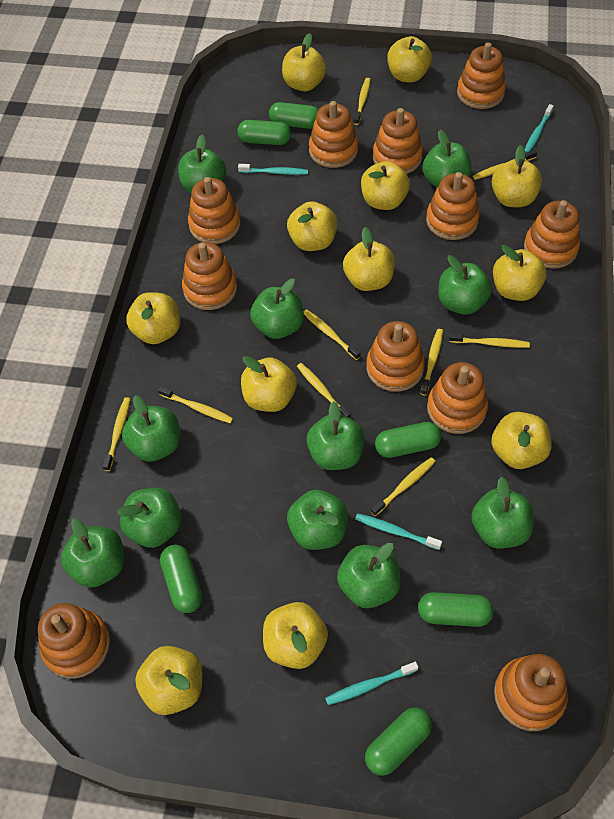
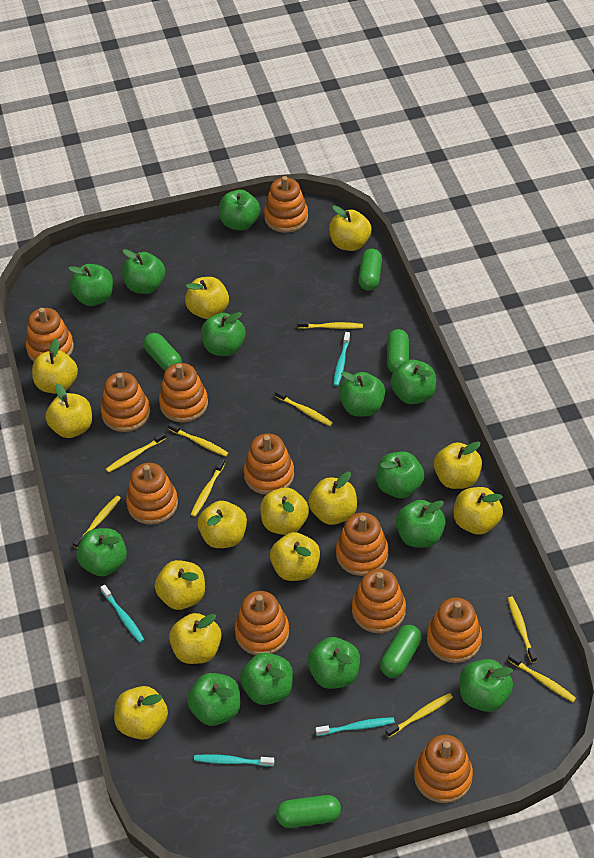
green apple: [61,518,124,588] [117,488,182,548] [122,395,180,462] [178,135,226,193] [250,278,304,339] [287,490,348,550] [306,401,365,470] [337,543,401,608] [423,130,472,188] [439,255,492,315] [471,477,534,549] = 11 -> [68,264,113,306] [76,528,127,576] [122,249,165,294] [187,673,240,726] [201,312,246,356] [219,190,260,230] [240,652,293,705] [308,637,360,689] [339,372,385,416] [376,452,424,498] [390,360,436,404] [396,500,446,547] [460,659,513,712] = 13
green capsule: [160,545,202,613] [237,120,291,145] [269,102,319,129] [365,707,432,776] [375,422,441,458] [418,592,494,627] = 6 -> [143,333,182,371] [276,795,341,828] [358,249,382,290] [380,625,421,678] [387,329,409,373] = 5
yellow apple: [126,292,180,344] [135,646,202,715] [241,356,297,412] [263,602,328,669] [282,33,326,91] [287,201,337,251] [343,227,395,291] [361,161,410,210] [387,36,432,83] [491,412,552,469] [492,145,542,207] [493,245,547,301] = 12 -> [32,339,78,394] [46,384,92,438] [114,686,168,740] [155,560,205,610] [169,613,221,664] [185,277,229,319] [198,501,247,548] [260,487,309,535] [270,532,320,581] [308,472,357,525] [329,205,372,251] [434,441,482,489] [454,487,503,535] = 13

